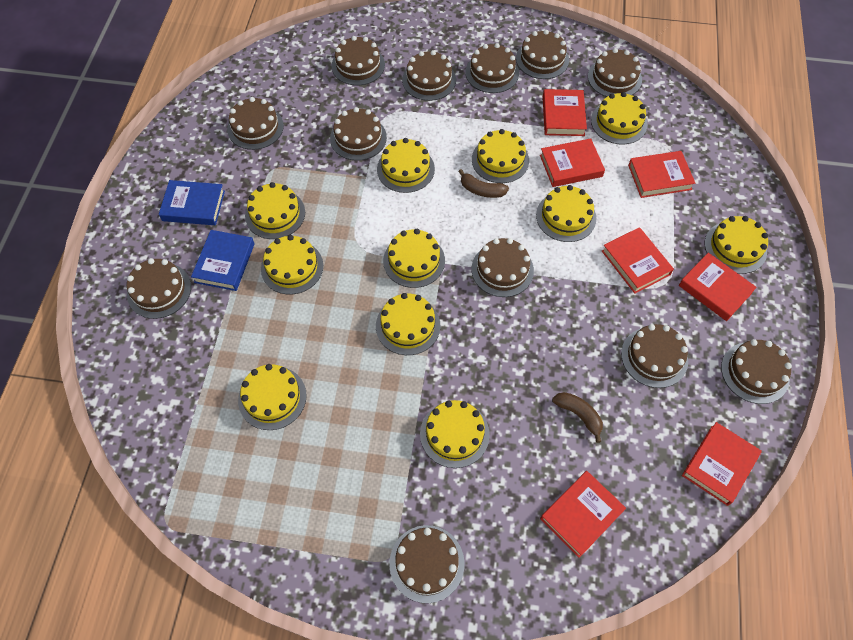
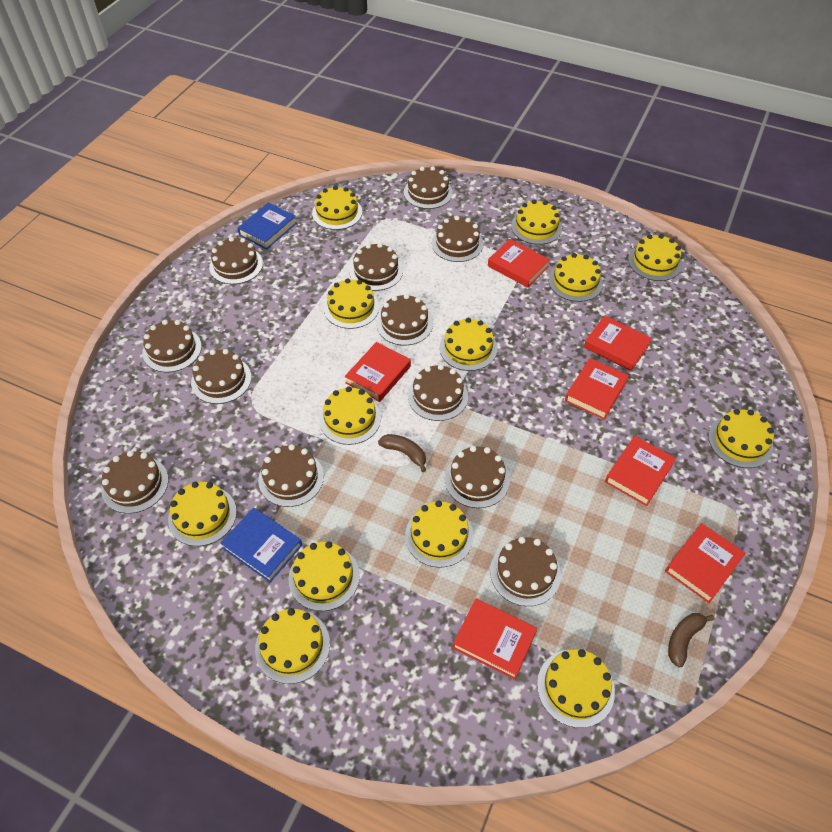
yellow cake: [238,364,307,430] [245,182,305,239] [261,235,323,294] [376,293,440,355] [377,138,435,193] [383,229,445,288] [420,400,490,468] [472,129,529,183] [536,185,596,242] [591,92,647,144] [705,216,768,274] = 11 -> [168,482,237,546] [255,608,330,684] [289,541,360,611] [312,186,362,230] [319,386,381,445] [324,278,379,329] [405,501,474,568] [439,318,497,371] [511,200,562,245] [537,649,615,728] [548,253,603,302] [628,234,682,281] [708,409,774,468] = 13

